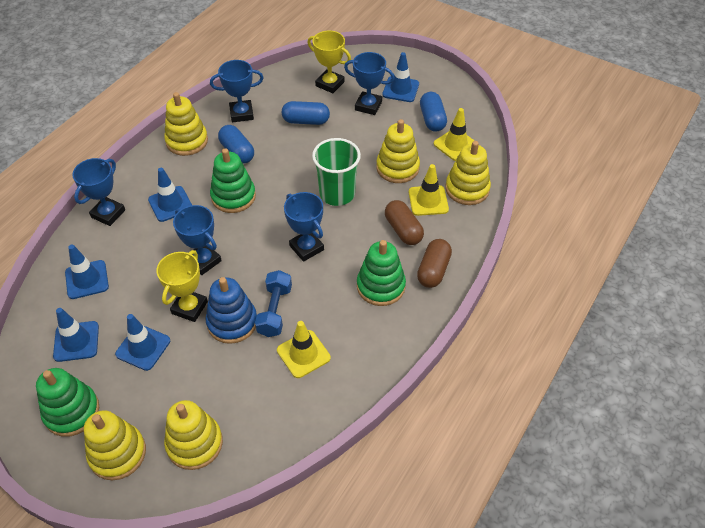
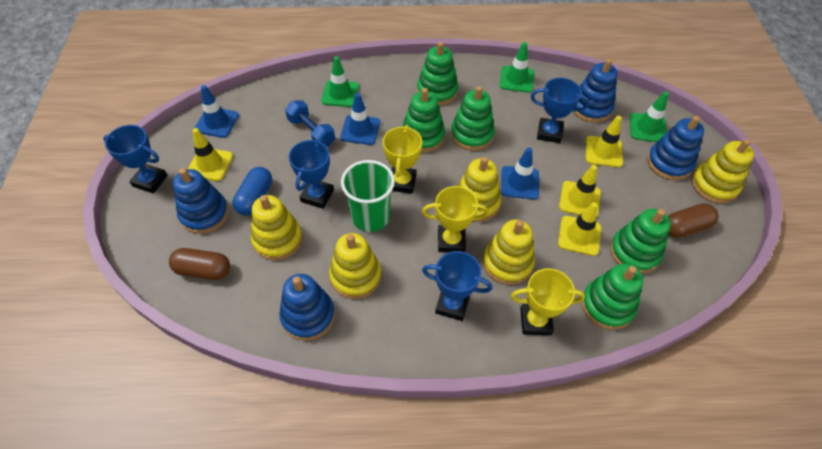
blue capsule: [218,125,254,164] [282,101,330,125] [420,92,447,132] = 3 -> [233,167,272,216] = 1
blue stacking toy: [206,277,257,344] = 1 -> [173,168,229,234] [279,274,335,341] [573,59,618,123] [647,116,704,180] = 4
blue traffic cone: [53,308,99,362] [65,244,109,299] [115,314,170,371] [148,168,192,222] [382,52,419,102] = 5 -> [195,85,239,138] [340,93,380,145] [501,147,539,199] = 3
blue trophy: [72,158,125,226] [173,205,222,275] [210,60,264,122] [284,192,324,262] [344,52,395,115] = 5 -> [103,125,168,194] [289,139,334,209] [422,251,492,321] [531,78,590,143] = 4
green stacking toy: [36,368,99,437] [210,148,256,213] [357,240,406,306] = 3 -> [402,88,445,152] [417,42,458,105] [451,86,495,151] [582,264,643,330] [610,209,671,274] = 5
green traffic cone: none = 0 -> [321,56,359,107] [500,42,534,93] [630,91,669,142] = 3
yellow traffic cone: [277,321,331,378] [409,164,449,216] [434,108,475,161] = 3 -> [188,128,233,181] [558,202,601,256] [559,165,601,217] [585,116,623,167] = 4
yellow trophy: [156,250,208,322] [307,31,351,93] = 2 -> [383,125,422,194] [422,186,489,252] [511,268,585,335] = 3

